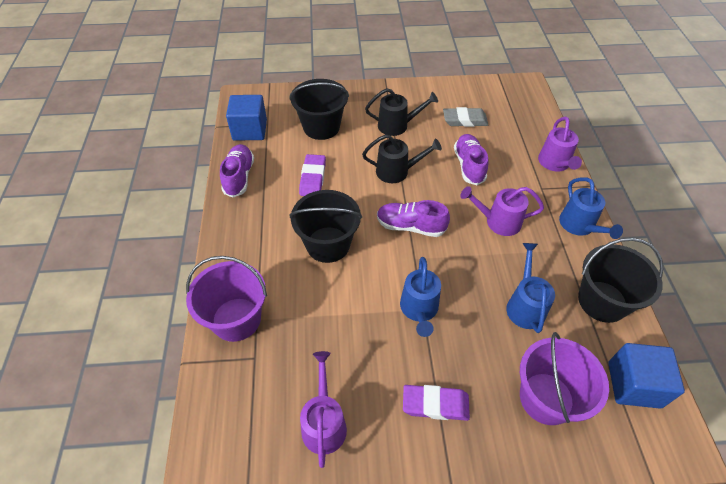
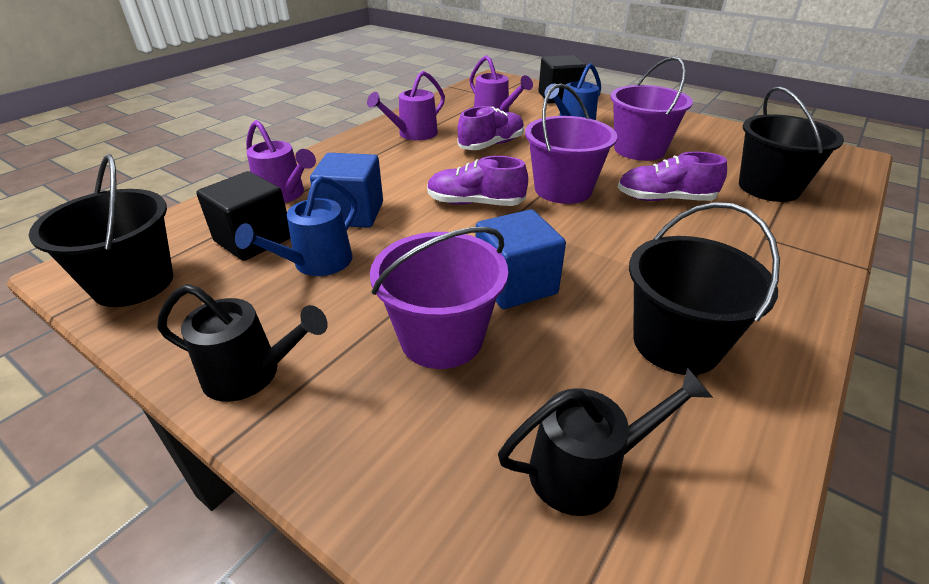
black cube: none = 0 -> [196,171,290,261] [538,55,586,104] = 2
blue watering can: [400,257,441,337] [506,243,555,333] [559,177,623,239] = 3 -> [235,176,357,276] [545,63,601,120] = 2
grey eraser: [443,107,488,127] = 1 -> none = 0
purple bucket: [186,256,267,342] [520,332,609,425] = 2 -> [370,227,508,369] [525,83,617,204] [610,57,693,161] = 3
purple eraser: [299,154,326,196] [403,385,470,421] = 2 -> none = 0

